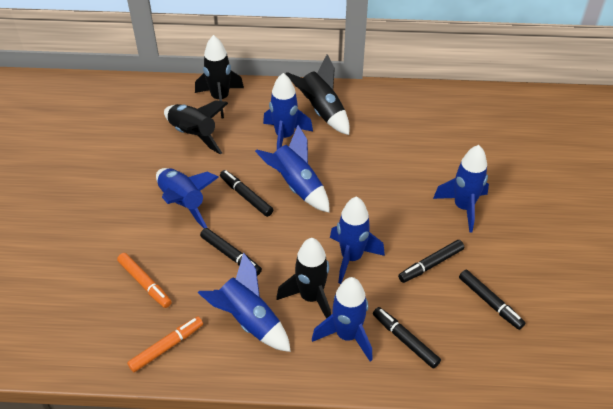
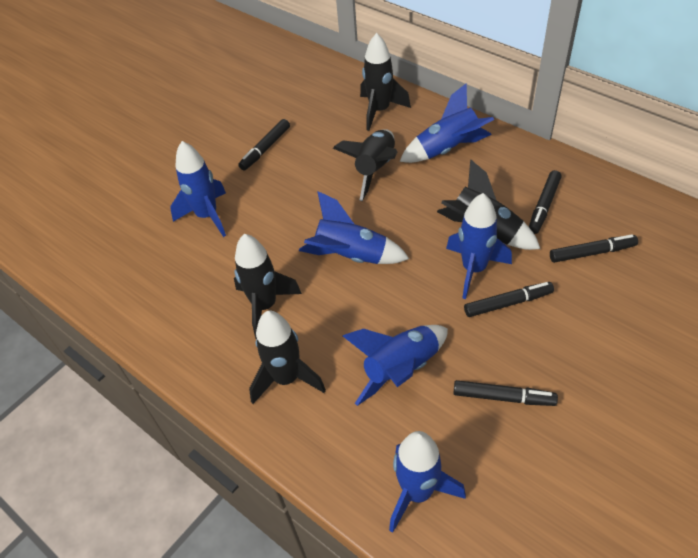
black rocket: [164,100,228,155] [195,35,244,119] [276,238,331,319] [286,54,350,135] = 4 -> [234,234,302,339] [249,311,326,404] [333,129,397,201] [360,33,411,131] [437,160,540,250] = 5
blue rocket: [156,168,219,228] [198,253,291,352] [255,125,330,213] [263,73,313,150] [312,277,373,361] [330,197,385,284] [433,145,489,233] = 7 -> [170,141,226,237] [299,191,409,264] [343,325,448,406] [389,431,466,533] [399,83,494,163] [446,193,512,299] = 6
orange marker: [117,253,172,308] [127,317,203,372] = 2 -> none = 0

